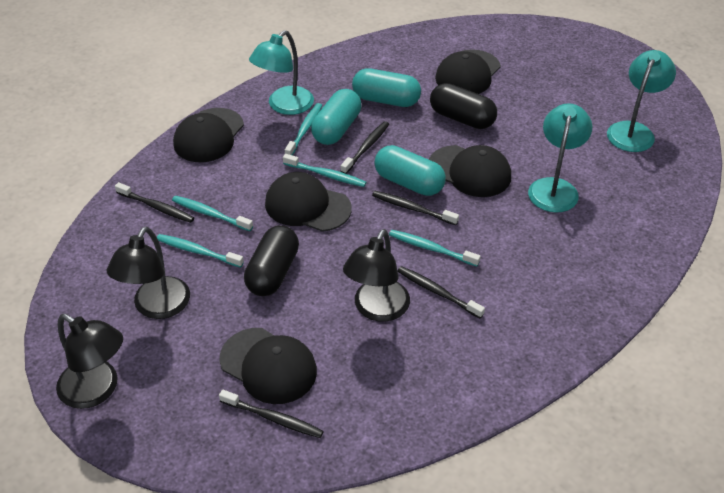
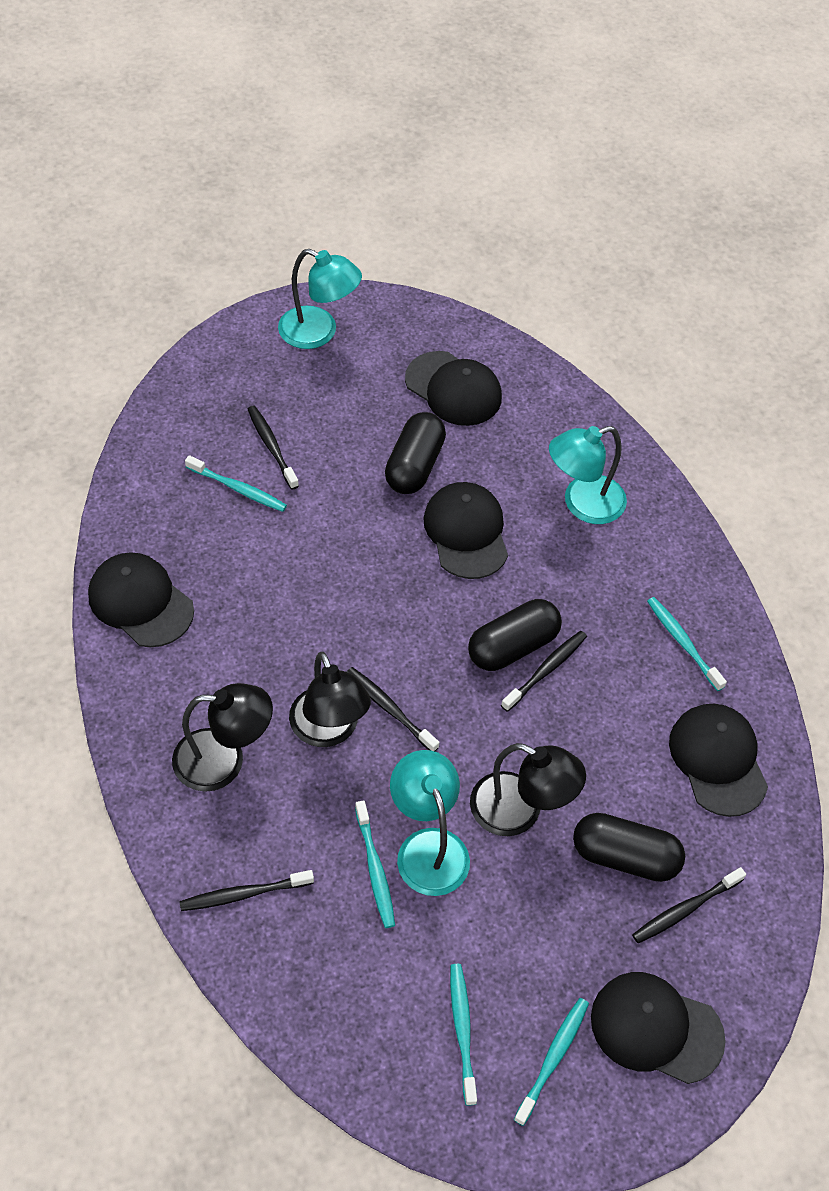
black capsule: [244,225,299,296] [430,83,497,129] = 2 -> [385,412,446,494] [468,599,562,671] [573,813,685,882] = 3
turquoise capsule: [311,89,361,145] [352,68,421,107] [374,145,446,196] = 3 -> none = 0

